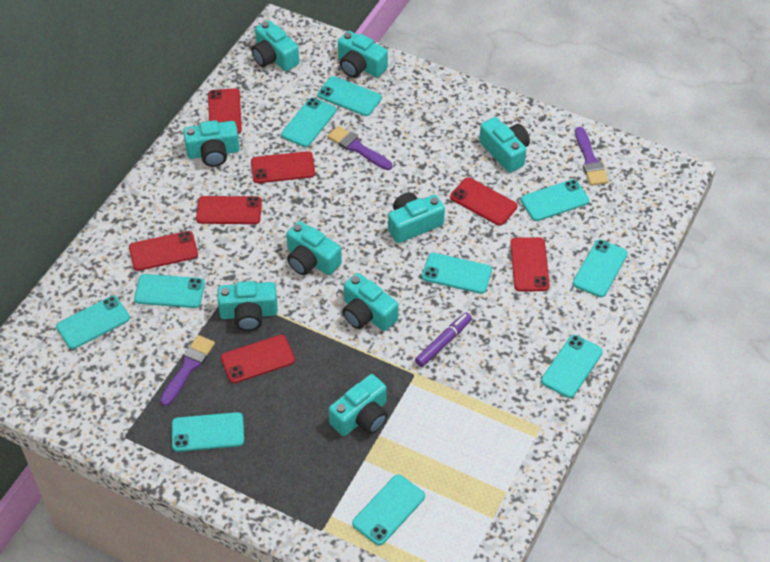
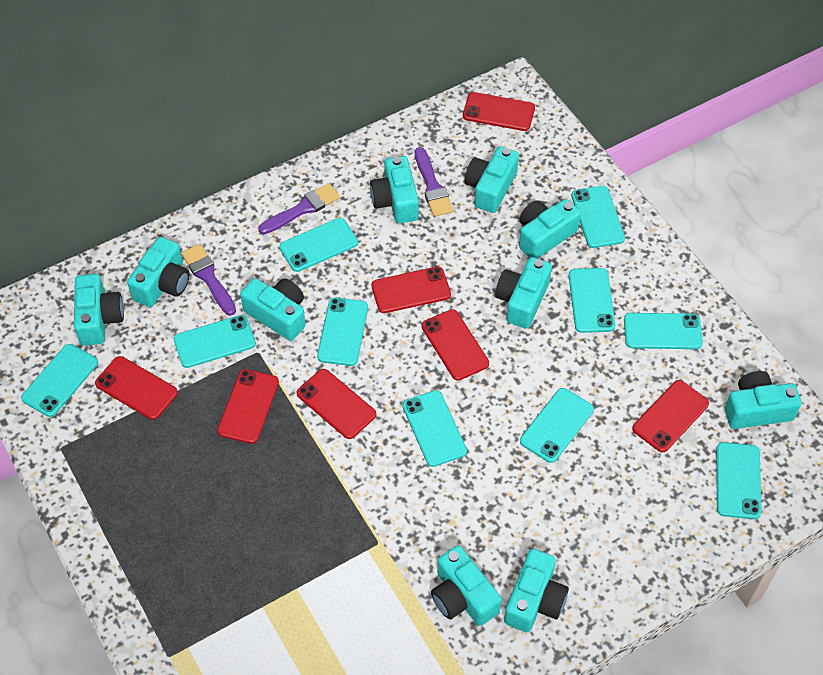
purple marker: [415,313,472,367] = 1 -> none = 0
turquoise camera: [183,120,240,167] [217,281,278,331] [251,20,299,71] [286,221,342,275] [328,374,388,436] [338,31,388,78] [342,273,398,331] [388,192,445,243] [479,117,530,173] = 9 -> [74,274,124,346] [127,237,190,307] [240,278,306,341] [370,156,419,223] [431,545,502,626] [465,146,519,213] [495,257,552,329] [504,549,569,632] [519,199,581,259] [725,371,802,429] = 10

